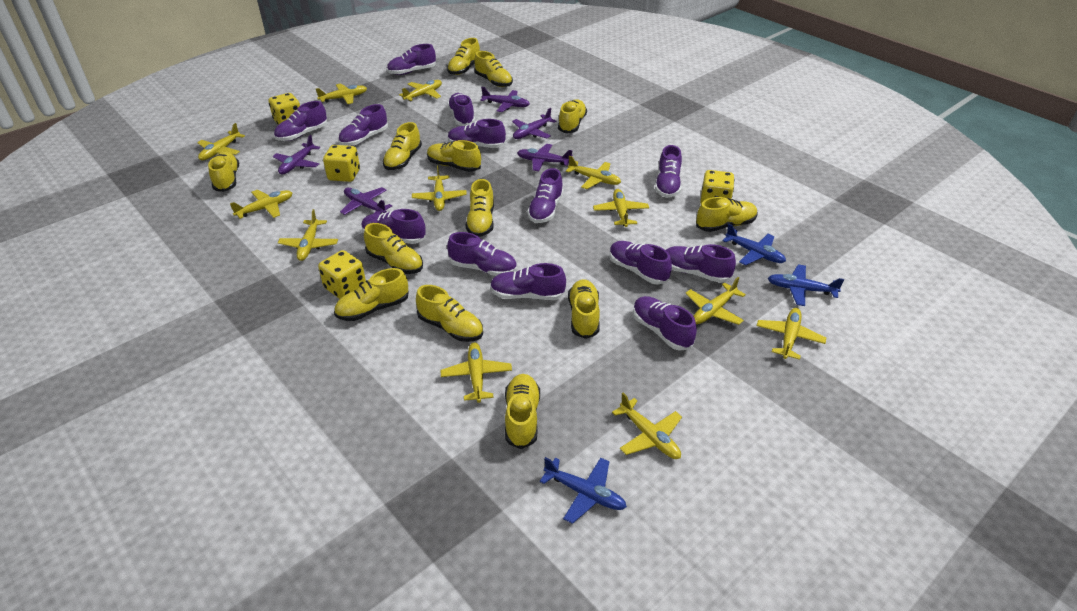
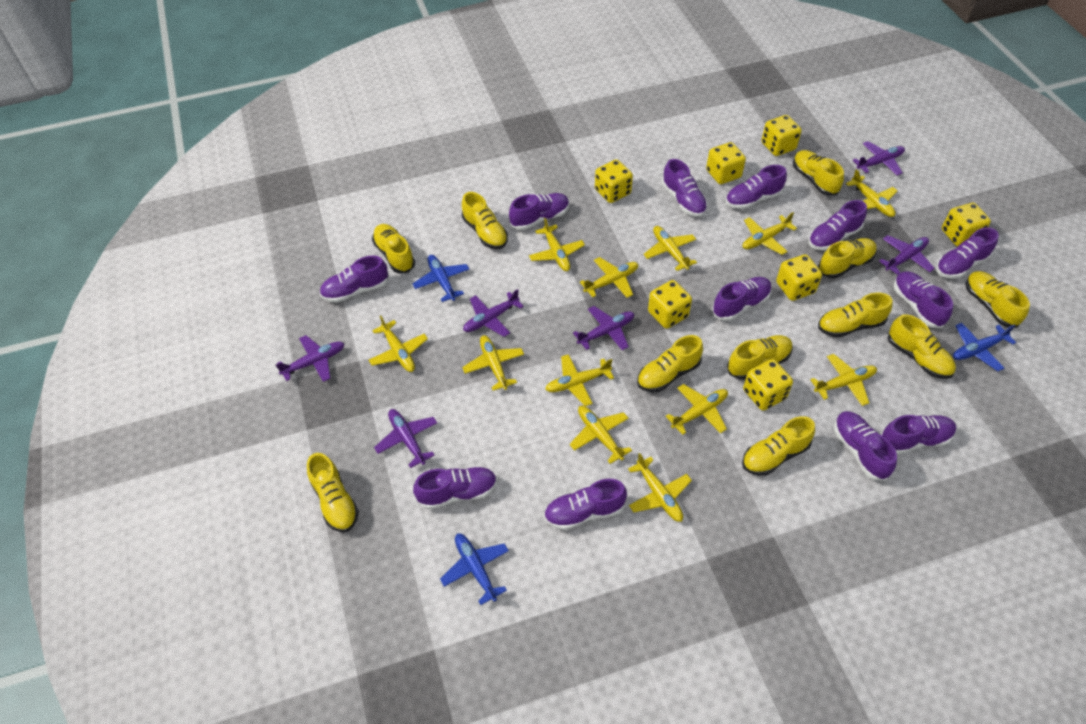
purple plane: [273,135,320,174] [340,187,392,215] [480,87,530,112] [512,108,556,139] [517,144,572,171] = 5 -> [276,335,345,382] [374,409,437,468] [463,289,524,337] [573,306,634,350] [853,141,905,176] [879,235,935,275] = 6
purple shoe: [274,101,327,141] [338,104,388,146] [361,209,426,244] [387,44,436,75] [447,93,475,126] [447,232,517,276] [448,119,506,148] [490,263,566,300] [527,168,563,223] [610,241,672,285] [633,296,697,351] [655,145,682,198] [666,244,736,283] = 13 -> [320,255,389,303] [413,467,497,509] [509,193,569,230] [544,479,627,530] [662,159,707,217] [712,277,772,321] [726,165,787,209] [808,200,867,251] [834,411,897,481] [880,415,956,454] [894,271,953,328] [936,227,999,279] = 12
yellow dice: [269,93,300,125] [318,250,366,299] [323,145,360,182] [700,170,734,204] = 4 -> [595,159,633,203] [648,280,692,329] [706,142,746,184] [743,359,793,411] [762,115,802,156] [776,254,822,301] [942,203,991,247] = 7
yellow shoe: [208,152,239,192] [334,268,409,321] [364,223,423,274] [383,122,422,170] [416,285,483,342] [427,140,481,172] [447,38,480,75] [465,179,494,237] [474,51,513,87] [505,374,540,449] [558,99,587,133] [568,279,600,339] [696,197,758,232] = 13 -> [307,453,359,532] [372,224,415,273] [462,192,508,249] [637,335,703,392] [727,335,793,380] [742,416,815,476] [793,150,844,196] [818,238,877,278] [818,293,893,338] [888,314,956,379] [966,271,1030,328] = 11

